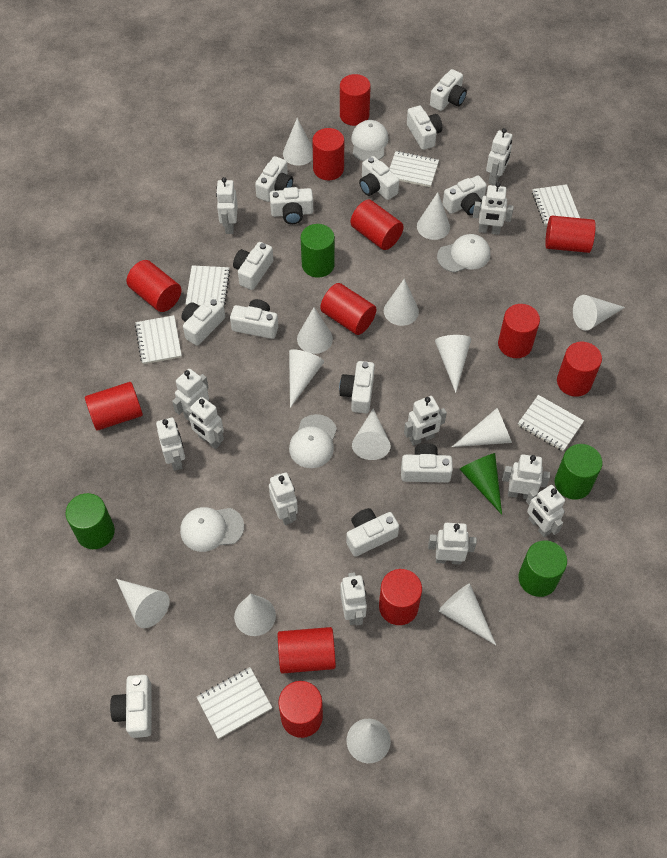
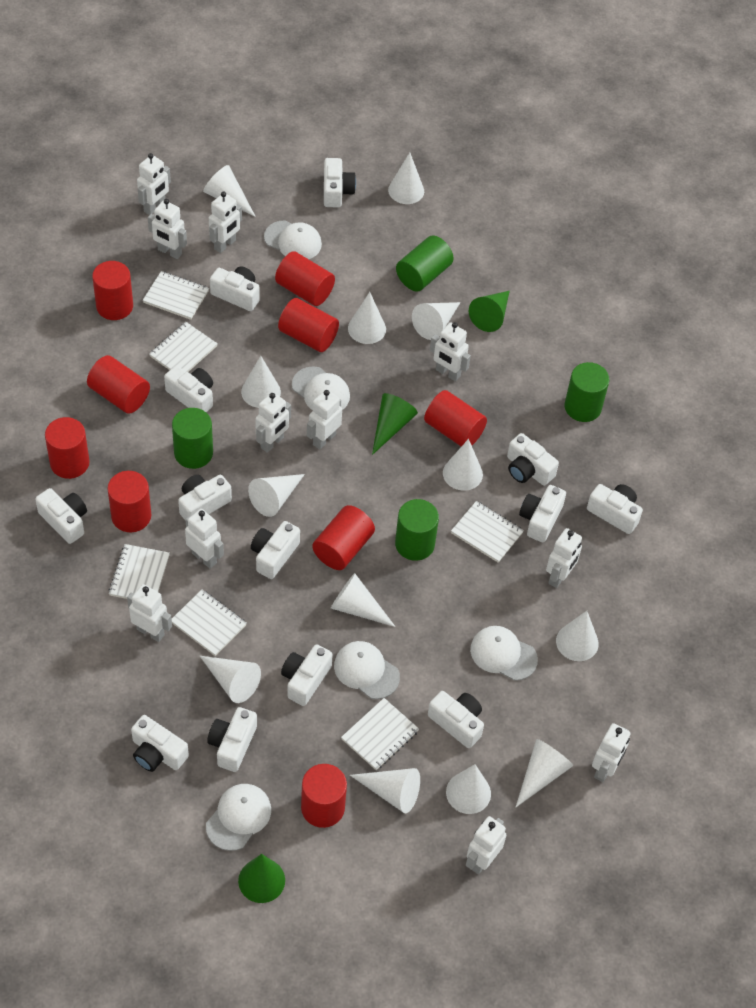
green cone: [460,453,502,514] = 1 -> [238,854,285,903] [372,393,418,455] [469,291,510,332] = 3
red cylinder: [85,382,143,431] [127,260,181,312] [278,627,336,674] [278,681,323,738] [312,128,344,180] [320,283,376,335] [340,74,371,126] [351,200,404,250] [379,569,422,625] [498,304,540,358] [545,216,596,253] [557,342,602,397] = 12 -> [45,417,90,479] [87,355,150,414] [92,261,133,320] [107,471,151,532] [275,251,335,306] [278,298,339,352] [301,764,347,828] [312,505,375,570] [424,390,487,446] = 9
white cap: [180,507,244,552] [289,414,337,468] [351,120,389,161] [437,234,490,273] = 4 -> [206,784,271,851] [264,220,322,259] [292,367,350,410] [334,641,400,699] [470,626,538,681] = 5
white robot: [156,418,185,471] [172,369,209,422] [186,397,224,449] [216,177,238,234] [269,473,298,525] [340,572,367,625] [404,396,447,446] [428,523,477,565] [473,182,514,235] [486,128,512,186] [502,454,550,499] [526,485,565,537] = 12 -> [127,584,172,642] [137,153,171,215] [148,199,187,259] [185,509,224,569] [209,192,242,253] [256,392,291,453] [307,389,342,450] [430,322,471,382] [466,816,506,874] [546,528,582,588] [592,723,631,782] = 11

